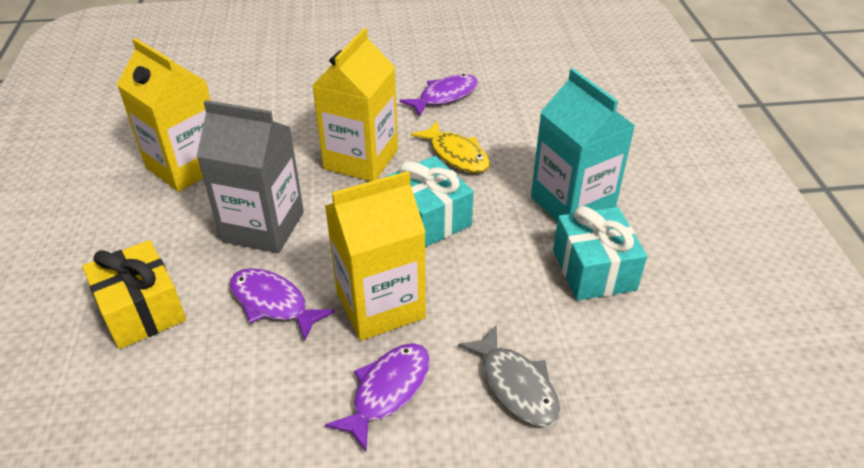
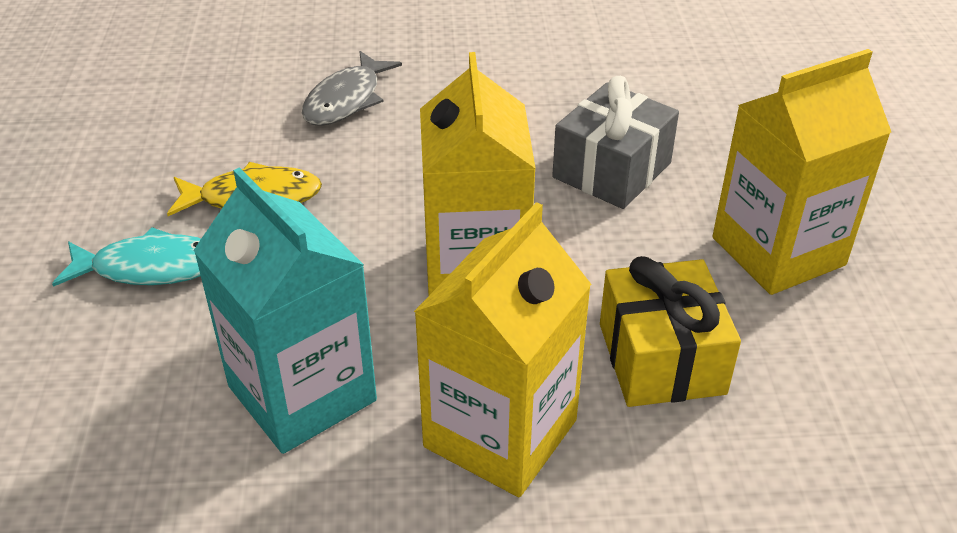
grey carton: [197,100,304,253] = 1 -> none = 0
grey gift: none = 0 -> [552,76,679,209] = 1
purple fish: [230,268,335,341] [325,343,430,451] [399,74,478,117] = 3 -> none = 0
turquoise fish: none = 0 -> [52,227,201,287] = 1
turquoise gift: [386,156,474,247] [553,206,647,300] = 2 -> none = 0

